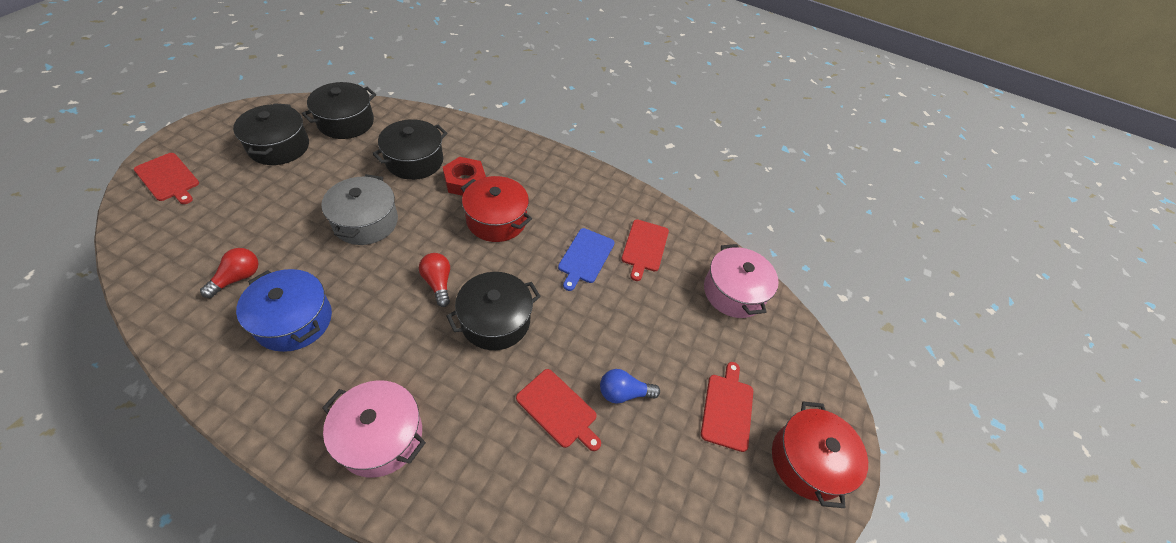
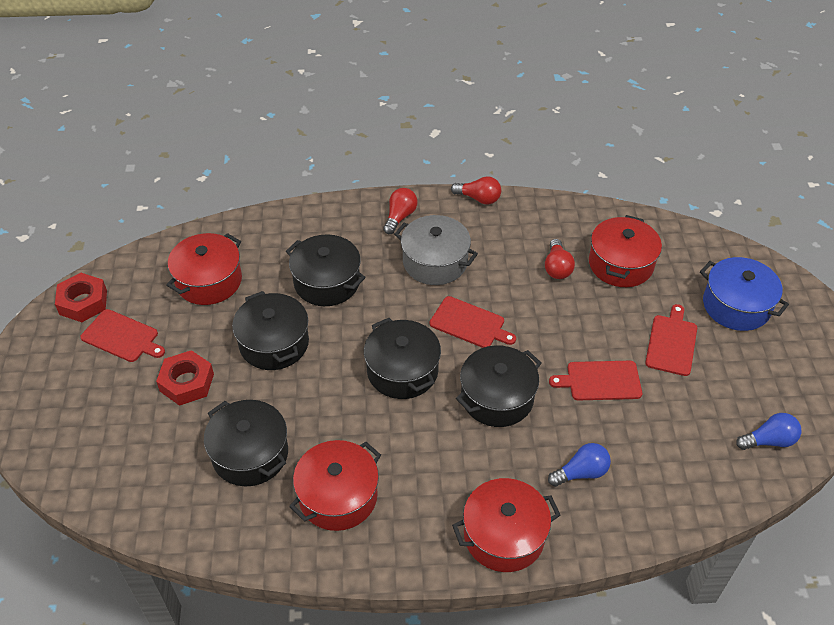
black pot: [233,103,309,165] [302,82,376,139] [372,119,448,180] [446,272,541,350] = 4 -> [204,400,288,486] [232,291,309,370] [286,234,366,306] [364,318,441,399] [456,345,541,427] = 5
blue cutting board: [558,228,615,291] = 1 -> none = 0
blue light bulb: [600,369,660,404] = 1 -> [548,443,611,487] [736,413,801,450] = 2
pink pot: [322,380,426,478] [704,244,779,318] = 2 -> none = 0
red light bulb: [200,248,259,298] [419,253,450,307] = 2 -> [383,188,418,234] [451,176,501,205] [545,239,575,279] = 3
red nut: [443,157,486,196] = 1 -> [55,273,107,322] [156,350,214,406] = 2
red pot: [461,176,532,242] [772,401,868,508] = 2 -> [167,233,242,305] [289,440,381,531] [452,478,560,572] [589,215,662,287] = 4

